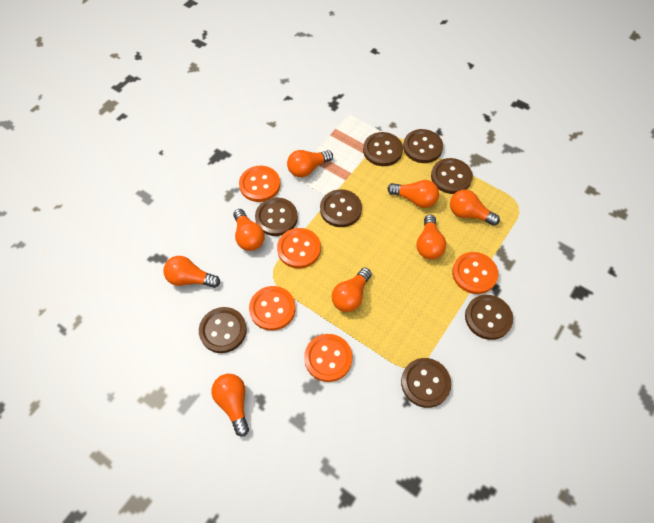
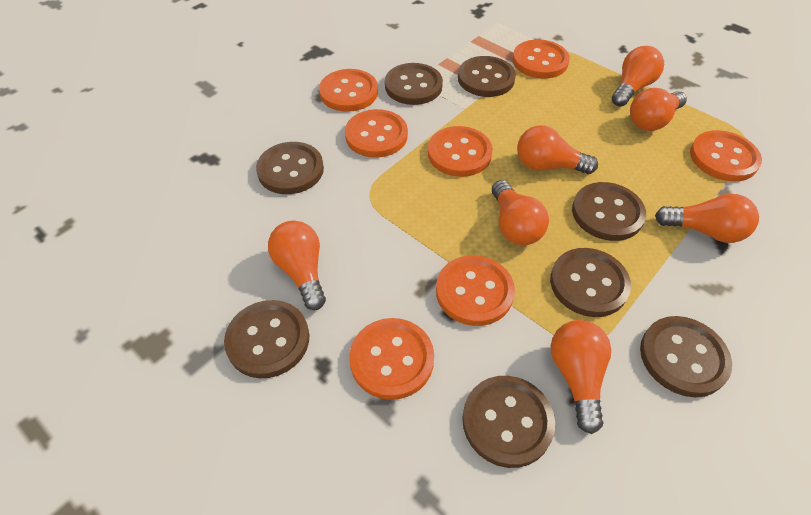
orange button: [239,166,280,202] [249,286,295,331] [277,228,321,268] [304,334,352,382] [452,252,498,294] = 5 -> [319,69,378,112] [345,109,408,158] [349,318,434,400] [428,126,493,177] [436,255,515,326] [513,39,570,79] [690,130,762,182] = 7
orange light bulb: [163,256,220,288] [212,374,249,437] [233,209,265,251] [287,150,333,177] [332,268,372,312] [388,180,439,208] [416,215,446,260] [450,190,500,226] = 8 -> [268,221,326,310] [492,180,549,245] [517,125,598,174] [551,320,611,434] [612,46,664,107] [630,88,687,131] [655,194,759,243] = 7

